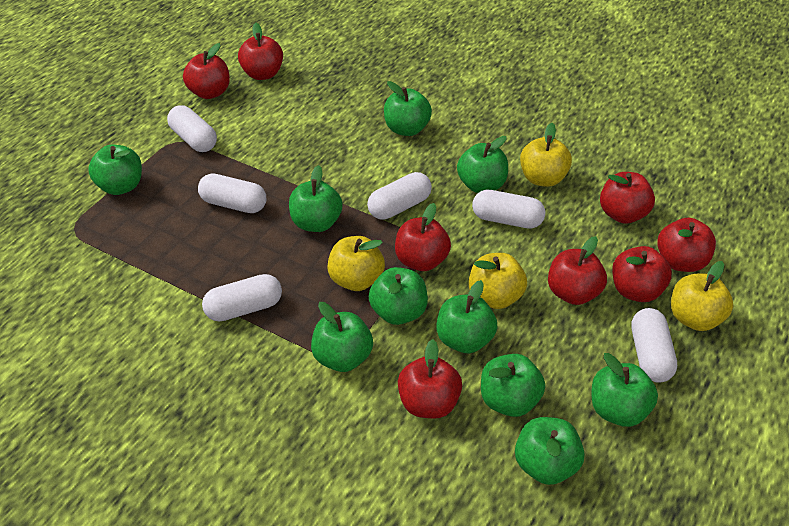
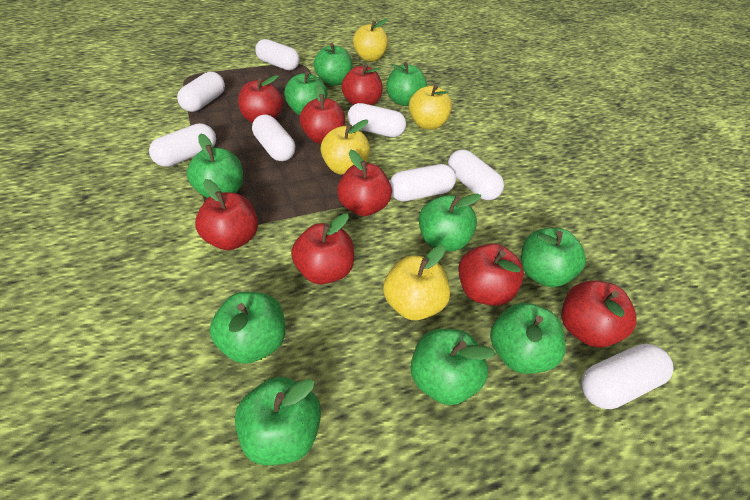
white capsule: [167,105,217,152] [198,173,266,213] [202,274,282,321] [367,172,432,220] [472,190,545,229] [631,308,677,383] = 6 -> [149,123,216,167] [177,72,225,112] [252,115,295,161] [255,39,300,70] [348,103,406,137] [389,164,456,201] [448,149,504,200] [581,344,674,409] = 8

